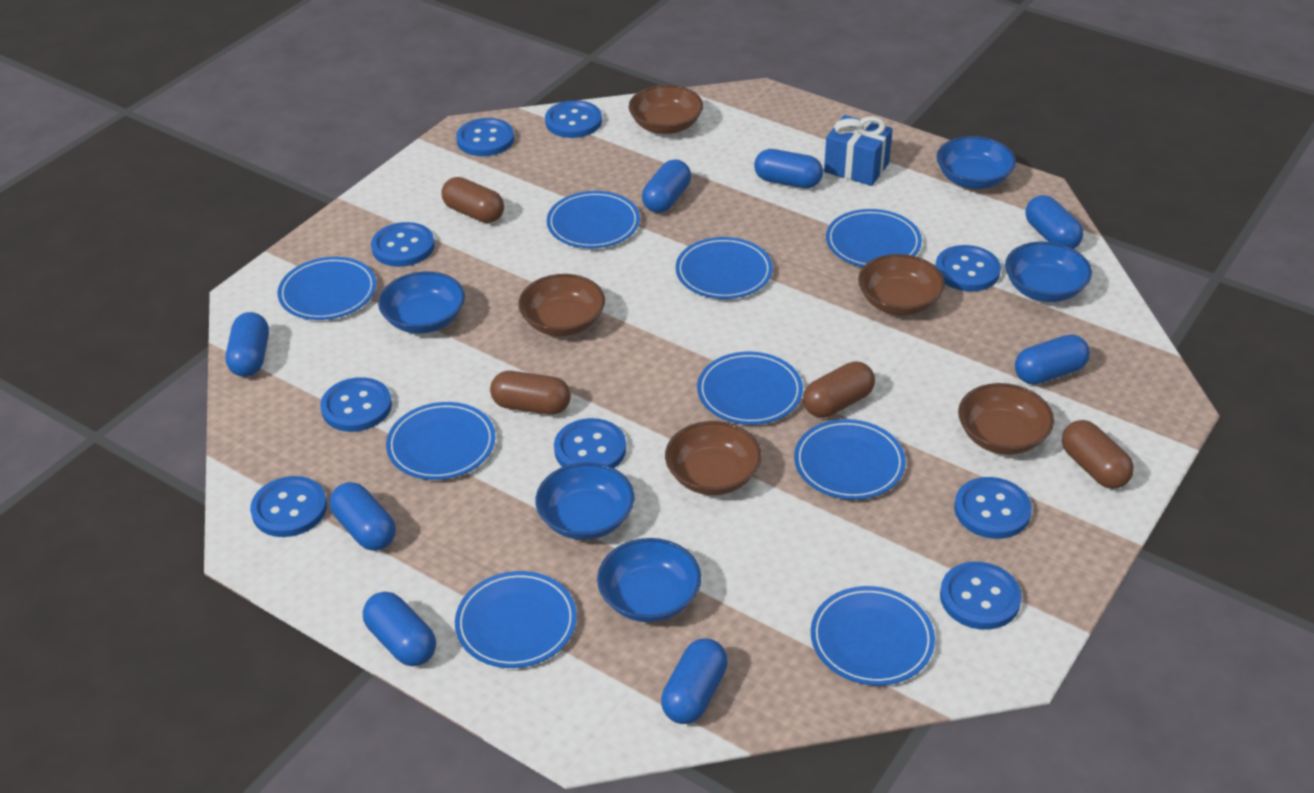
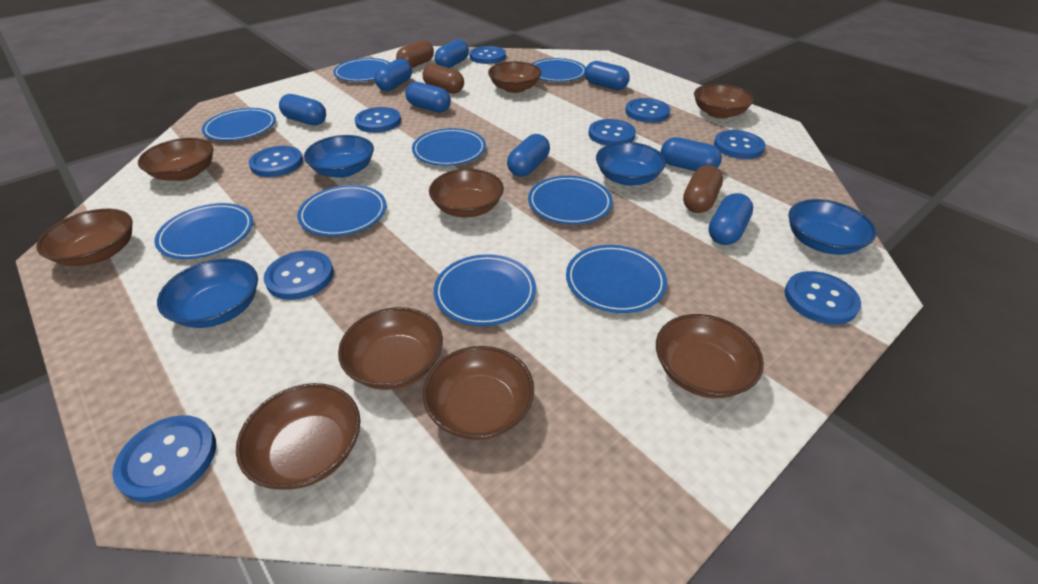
blue bowl: [378,271,465,334] [535,462,634,540] [597,538,701,622] [936,136,1016,189] [1005,242,1092,302] = 5 -> [157,258,258,328] [304,135,374,178] [596,142,666,186] [788,199,877,255] = 4
blue gift: [824,115,893,186] = 1 -> none = 0
brown bowl: [518,274,605,336] [629,85,703,134] [665,421,762,495] [858,254,945,315] [958,383,1054,455] = 5 -> [36,209,133,266] [138,138,213,181] [236,383,360,490] [338,307,443,390] [423,346,534,440] [429,169,504,217] [488,61,541,93] [656,314,764,398] [694,84,754,119] = 9
brown capsule: [442,177,504,223] [490,371,571,415] [803,361,875,418] [1062,420,1134,489] = 4 -> [396,40,434,68] [423,64,464,94] [683,165,723,213] = 3

